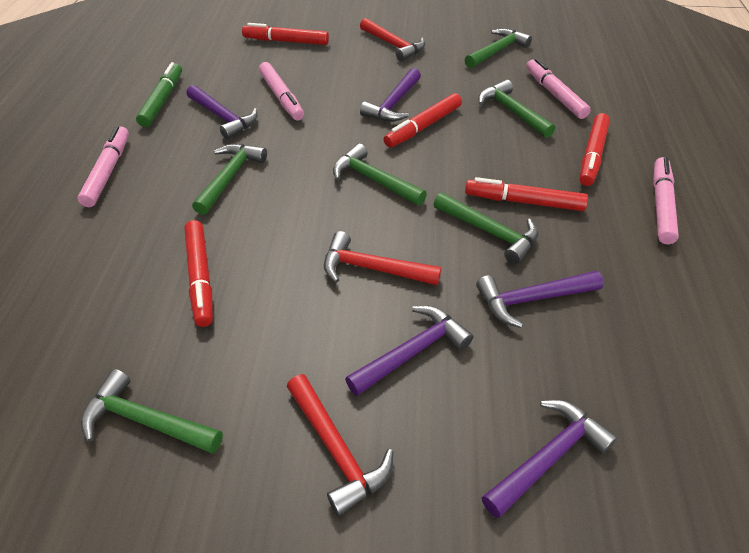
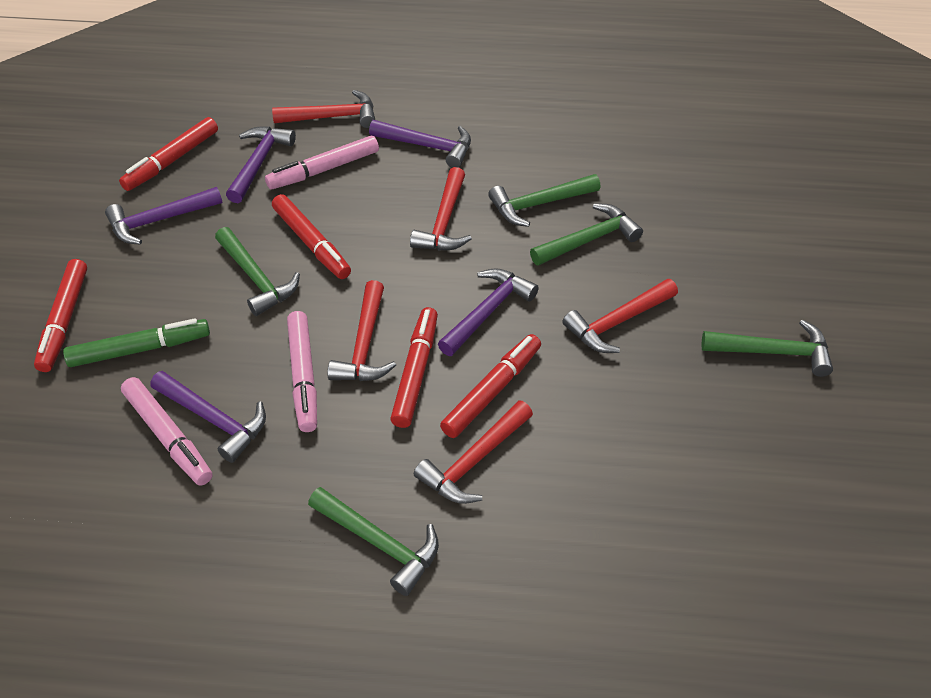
green hammer: [81,369,223,454] [192,144,267,215] [333,144,427,206] [433,192,538,264] [465,28,532,68] [478,80,555,138] = 6 -> [215,227,300,316] [308,487,439,596] [488,174,600,227] [530,204,643,266] [701,320,833,377] = 5
pink marker: [77,126,129,207] [259,62,304,121] [526,58,591,119] [653,157,679,244] = 4 -> [121,377,213,486] [265,136,379,189] [287,311,317,432] = 3
red hammer: [287,374,393,516] [324,231,441,285] [360,18,425,62] = 3 -> [272,90,375,128] [327,280,396,381] [410,167,472,251] [414,400,533,504] [562,279,678,353] = 5

